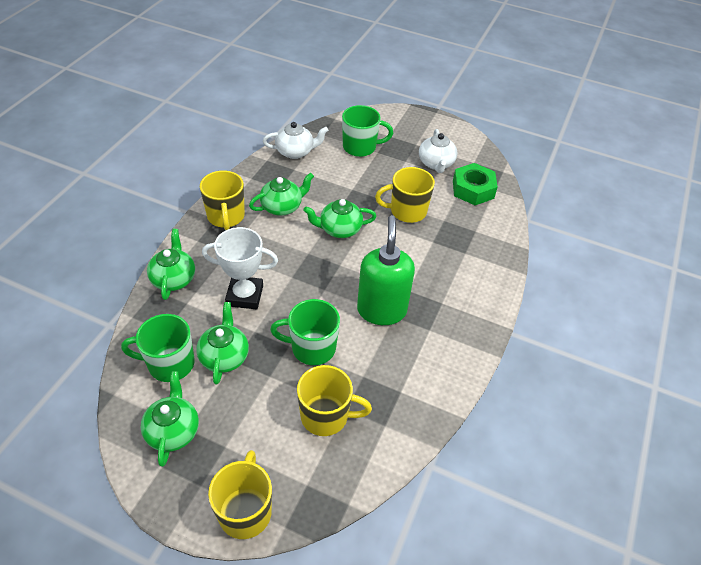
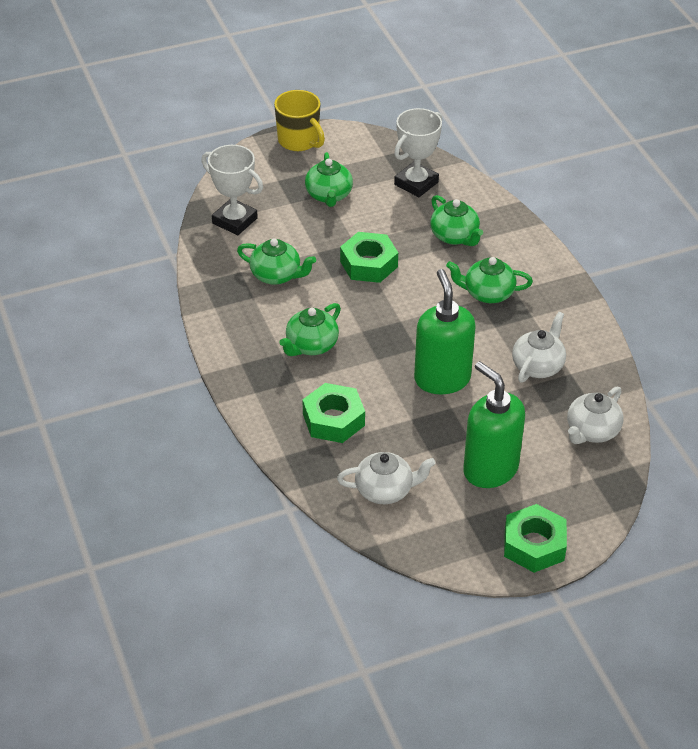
green mug: [121,314,195,382] [270,299,340,365] [342,105,393,157] = 3 -> none = 0
green nut: [453,163,498,205] = 1 -> [302,383,365,443] [340,232,398,283] [504,504,567,573] = 3
green soap dispenser: [357,215,415,325] = 1 -> [414,269,476,394] [463,361,525,488] = 2
white teapot: [263,122,328,159] [419,129,457,173] = 2 -> [337,452,436,504] [512,312,566,383] [567,387,623,444] = 3
white trophy: [202,227,278,309] = 1 -> [201,145,263,235] [394,108,442,197] = 2
yellow mug: [200,170,245,230] [208,450,272,539] [297,365,372,436] [375,167,435,223] = 4 -> [274,90,325,151] = 1

